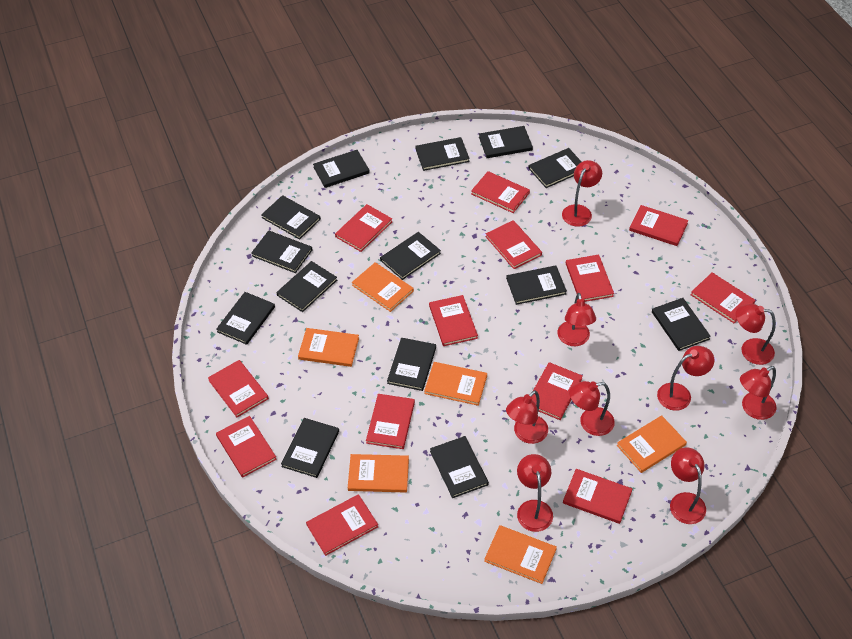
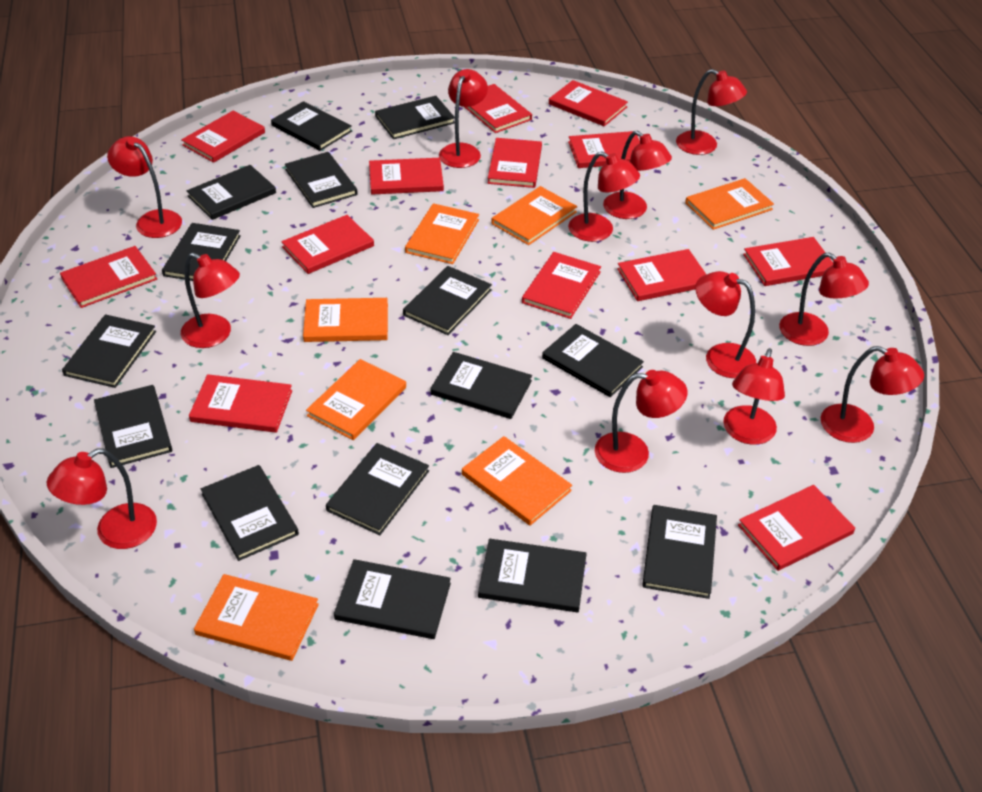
black book: [216,292,275,345] [251,230,312,273] [261,195,321,240] [276,261,337,312] [281,418,339,478] [313,150,370,188] [380,232,441,280] [387,338,436,391] [415,137,470,171] [430,436,489,498] [479,126,533,158] [506,265,567,305] [528,148,582,188] [652,298,711,351] = 14 -> [62,314,156,388] [94,385,172,468] [162,223,241,281] [187,165,276,220] [201,465,299,561] [271,101,352,151] [285,152,358,208] [326,443,429,535] [334,559,451,639] [375,96,455,139] [403,266,492,335] [430,352,532,419] [478,539,587,612] [542,324,644,397] [642,505,717,599] = 15
orange book: [298,328,359,367] [348,454,409,493] [352,262,414,312] [424,362,487,406] [484,525,557,584] [617,415,687,473] = 6 -> [194,574,319,661] [303,298,388,342] [306,359,406,440] [405,203,479,264] [462,436,572,526] [492,186,577,245] [685,178,774,230] = 7
red lamp: [506,390,548,444] [517,454,553,532] [558,293,596,346] [562,160,602,227] [569,381,615,436] [657,346,714,411] [670,447,706,524] [736,304,776,365] [740,366,777,420] = 9 -> [47,448,157,549] [107,136,182,238] [181,253,240,348] [439,69,488,168] [568,151,640,242] [595,370,687,473] [603,130,672,219] [676,69,747,155] [695,271,756,378] [723,348,785,445] [779,252,869,346] [821,346,924,443] = 12

